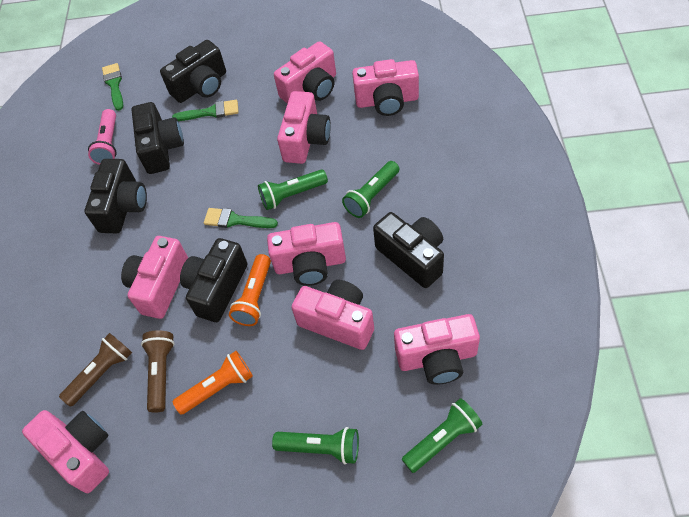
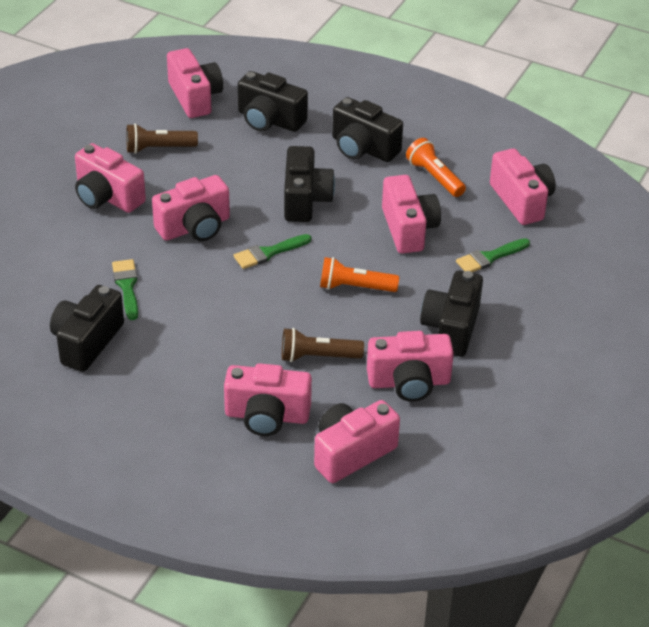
green flashlight: [258,169,328,210] [272,427,359,464] [342,161,400,218] [402,398,482,473] = 4 -> none = 0
pink flashlight: [88,109,117,165] = 1 -> none = 0

